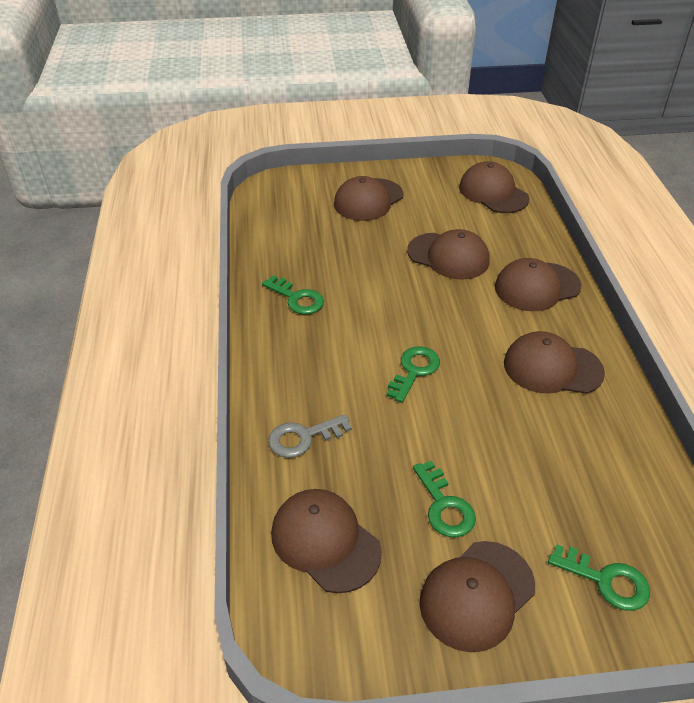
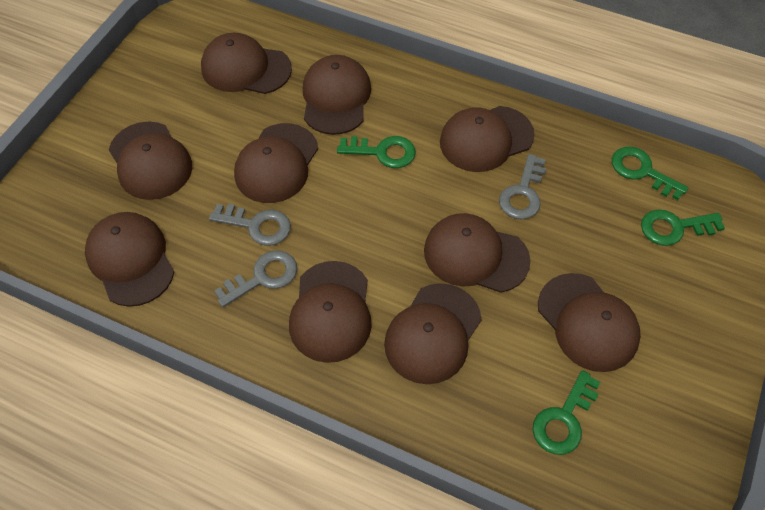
brown cap: [271,489,382,593] [334,176,404,221] [407,229,490,280] [419,541,535,652] [459,161,530,213] [495,258,581,311] [504,331,605,394] = 7 -> [85,212,174,307] [109,121,192,200] [201,33,292,94] [234,123,318,203] [289,261,372,363] [303,55,371,135] [384,283,481,384] [424,213,531,293] [440,106,535,172] [538,273,641,372] = 10
grey key: [268,414,352,458] = 1 -> [209,204,291,246] [214,250,297,307] [499,154,546,220] = 3

